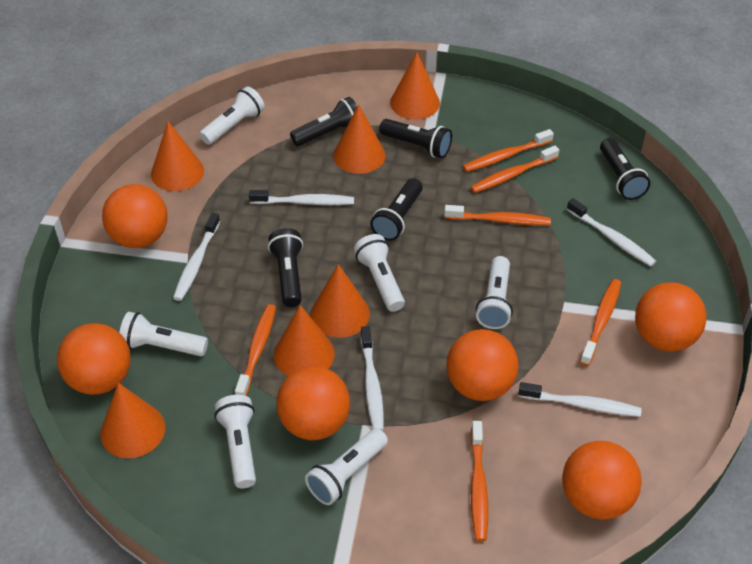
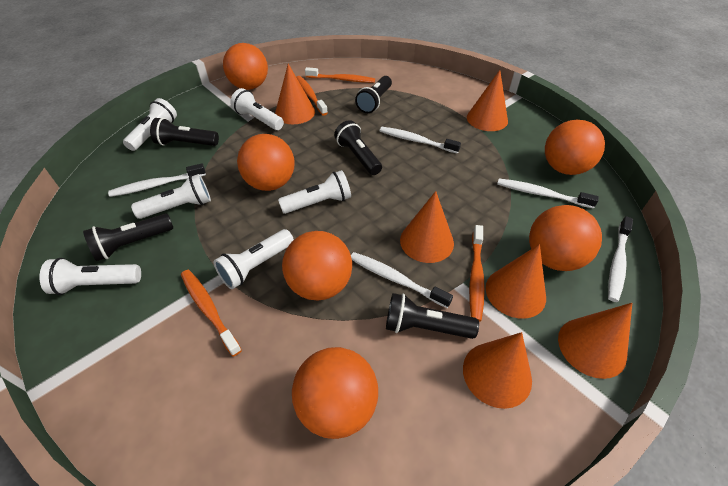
orange toothbrush: [235,304,276,396] [444,205,551,225] [463,129,554,172] [470,145,559,193] [470,421,488,541] [580,279,621,366] = 6 -> [181,270,242,357] [296,76,328,116] [305,67,375,83] [469,225,485,322] = 4

